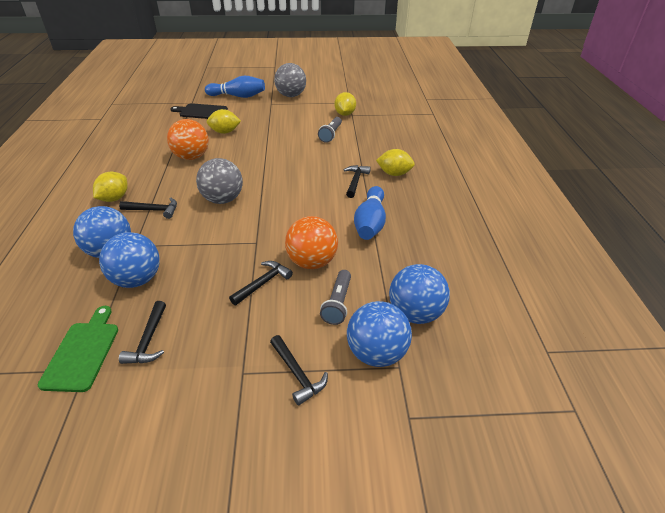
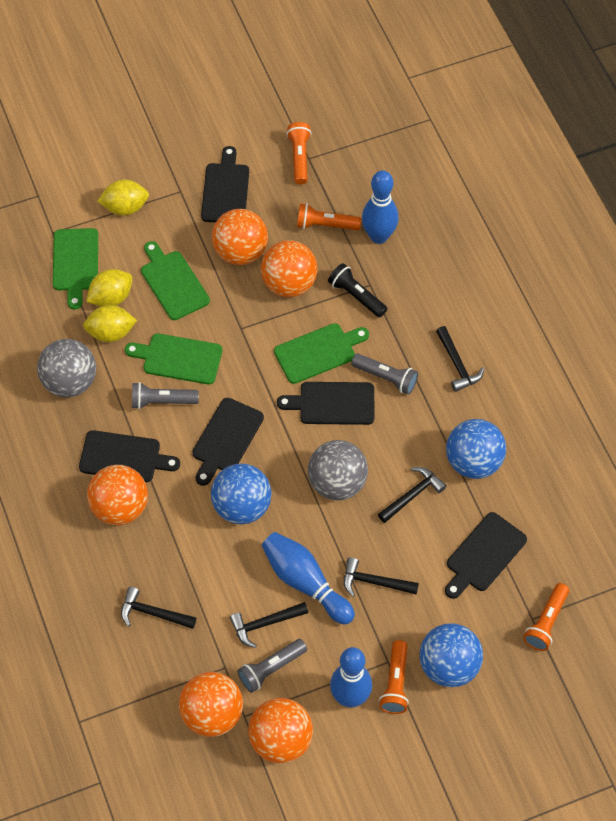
black cutting board: [170,103,228,119] = 1 -> [79,430,180,482] [192,398,264,486] [201,146,249,222] [277,382,374,425] [445,512,527,599] = 5
black flashlight: none = 0 -> [328,263,387,318] = 1
blue ball: [73,206,131,258] [99,232,160,288] [347,301,412,367] [389,264,450,324] = 4 -> [211,463,272,524] [419,623,483,687] [446,419,506,479] = 3
blue bowling pin: [205,76,265,98] [354,186,386,240] = 2 -> [262,532,355,625] [330,647,372,708] [362,170,399,244] = 3
green cutting board: [38,306,118,392] = 1 -> [53,228,98,309] [125,333,222,384] [141,241,210,320] [274,323,369,384] = 4
grey flashlight: [318,117,342,143] [320,270,351,325] = 2 -> [132,382,199,409] [237,639,307,693] [351,354,418,395] = 3
orange ball: [167,119,209,160] [285,216,338,269] = 2 -> [87,465,148,525] [179,672,243,737] [212,209,268,265] [248,698,313,763] [261,240,318,297] = 5
orange flashlight: none = 0 -> [286,122,312,184] [297,203,361,230] [379,640,409,714] [523,583,569,651] = 4
yellow lemon: [93,172,128,202] [207,109,241,134] [334,92,356,116] [376,149,415,176] = 4 -> [83,305,137,342] [86,269,132,307] [98,179,149,215] = 3

